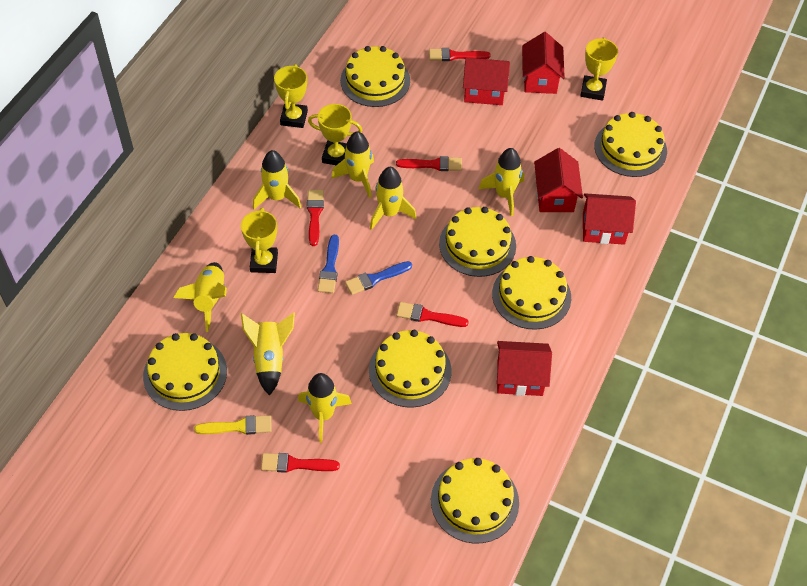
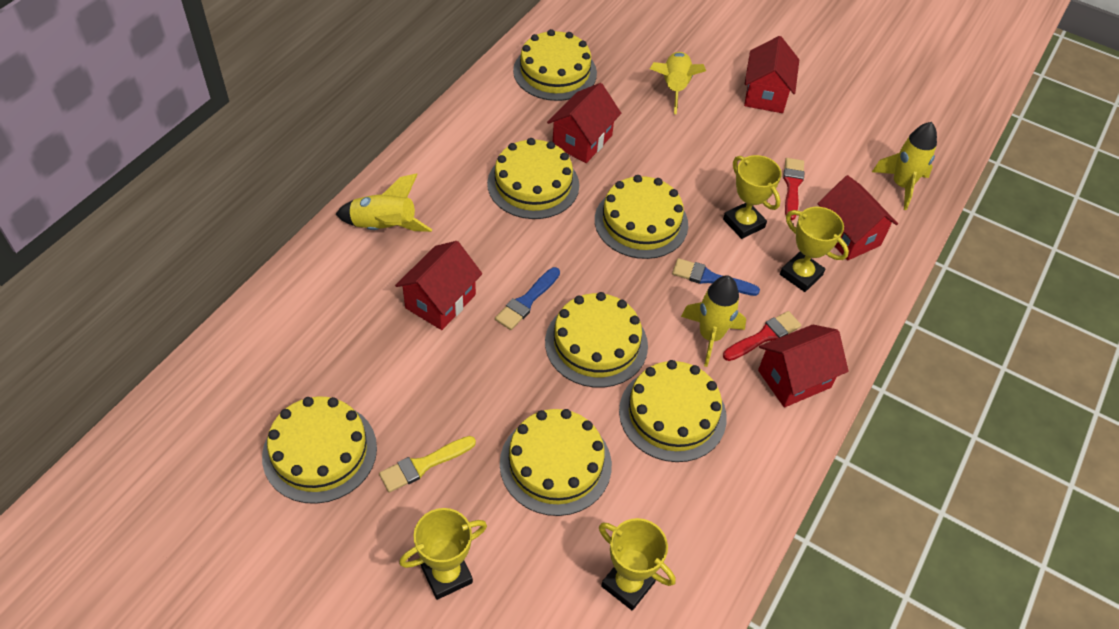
red brush: [261,453,340,473] [307,190,324,246] [396,156,462,171] [396,302,469,327] [429,48,491,61] = 5 -> [723,311,801,361] [783,158,804,220] = 2
yellow rocket: [174,262,227,332] [241,312,295,396] [253,150,301,209] [298,373,352,443] [332,131,374,198] [370,167,416,230] [479,148,524,216] = 7 -> [336,173,432,232] [650,52,706,114] [681,275,746,367] [872,122,937,210] = 4

